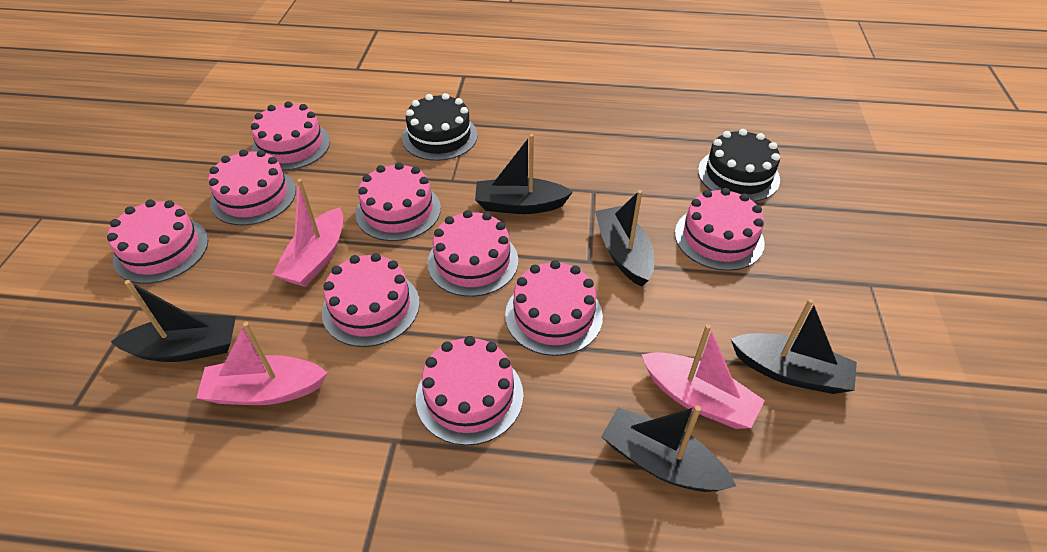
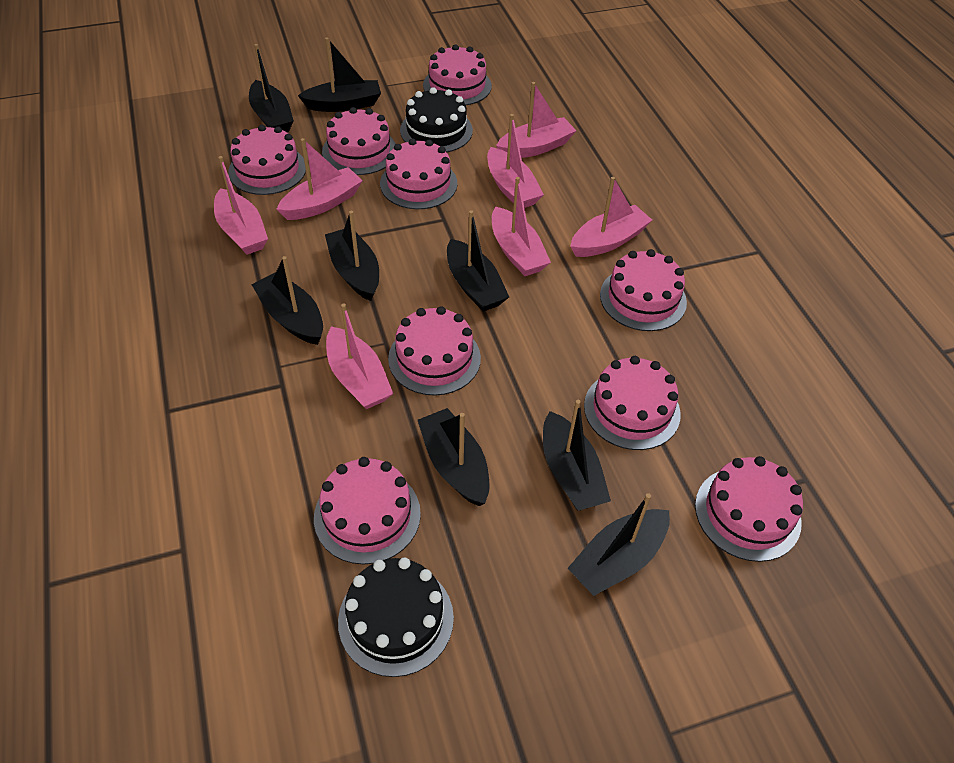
black boat: [111,280,236,362] [475,134,573,214] [595,190,654,287] [601,405,736,492] [731,299,857,394] = 5 -> [249,44,294,132] [251,256,323,345] [298,37,381,112] [325,211,379,301] [418,408,489,506] [447,210,509,312] [543,400,611,511] [568,493,670,596] = 8
pink boat: [197,322,327,405] [272,179,343,287] [642,324,765,429] = 3 -> [214,156,268,255] [276,138,363,220] [326,303,393,409] [487,114,544,208] [492,177,551,276] [496,82,576,158] [570,177,652,257] = 7

